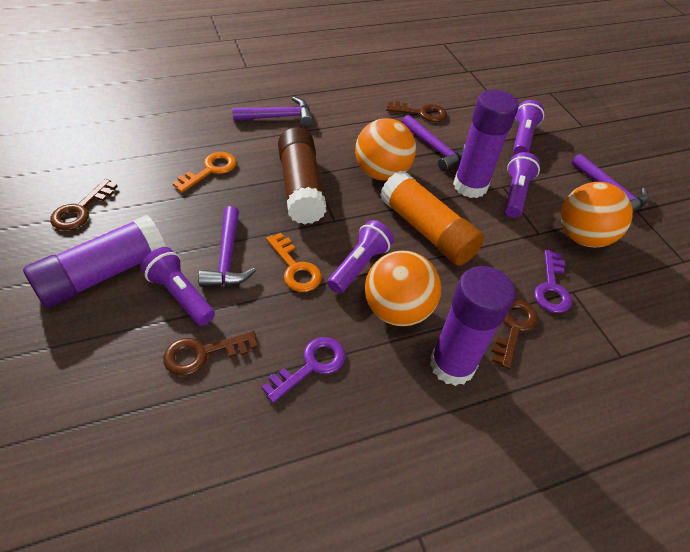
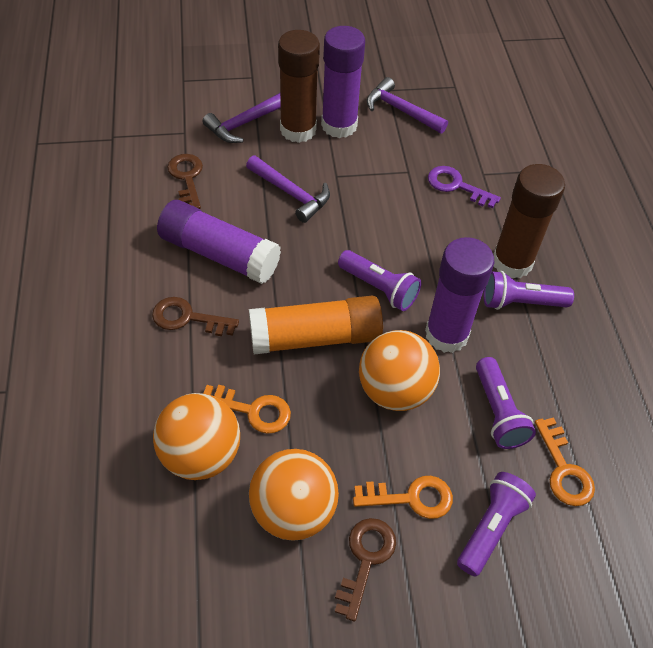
brown glue stick: [278,127,326,224] = 1 -> [278,30,320,143] [493,164,565,279] = 2
brown key: [50,179,118,231] [163,331,258,376] [386,101,447,122] [491,299,538,369] = 4 -> [152,297,239,336] [167,154,203,209] [335,518,396,621] = 3
orange key: [172,152,236,193] [266,233,322,292] = 2 -> [202,385,291,434] [353,476,453,519] [535,417,595,506] = 3
purple hammer: [198,206,256,287] [232,97,313,126] [401,115,466,171] [572,154,649,212] = 4 -> [203,93,281,143] [246,155,330,223] [367,77,448,134] = 3
purple key: [262,337,346,403] [534,250,572,313] = 2 -> [428,166,501,209] = 1

